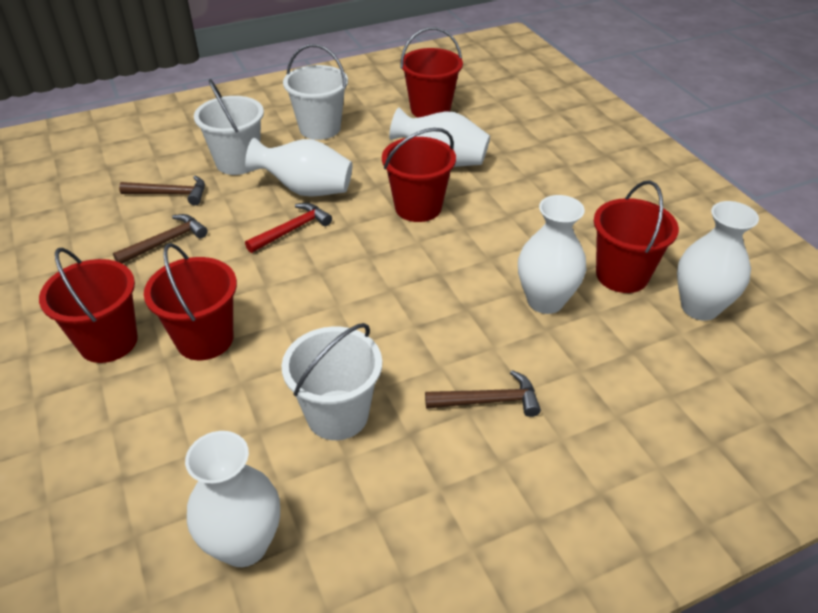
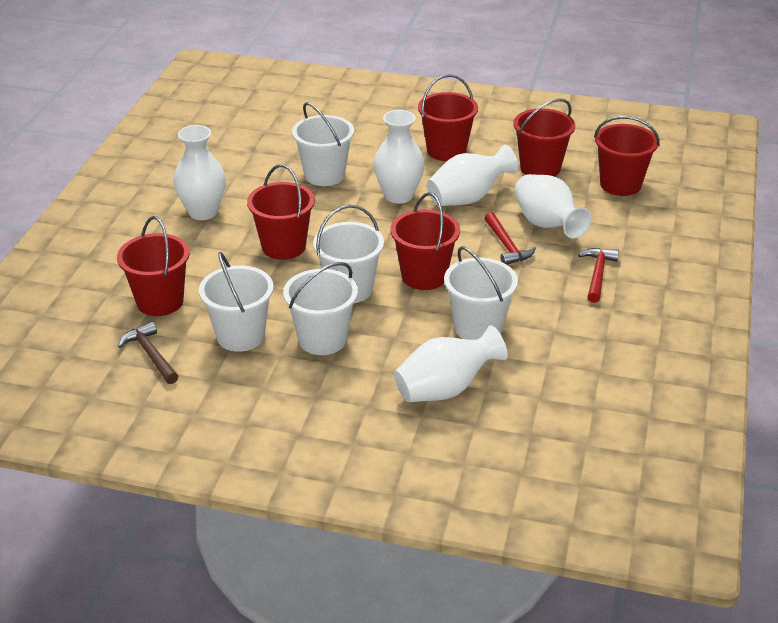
brown hammer: [113,214,208,264] [119,176,205,205] [425,370,541,417] = 3 -> [118,322,178,384] = 1
red bucket: [39,248,138,363] [144,243,237,360] [382,128,456,222] [400,27,463,118] [594,180,679,293] = 5 -> [117,216,190,316] [247,164,315,260] [391,192,460,290] [418,74,478,161] [513,99,575,177] [594,116,660,196] = 6
red hammer: [245,203,332,253] = 1 -> [484,212,536,265] [578,248,619,303] = 2
white bucket: [194,79,264,175] [282,323,382,440] [283,44,348,140] = 3 -> [199,252,274,352] [283,262,358,355] [292,102,354,186] [313,205,384,303] [444,246,518,340] = 5

